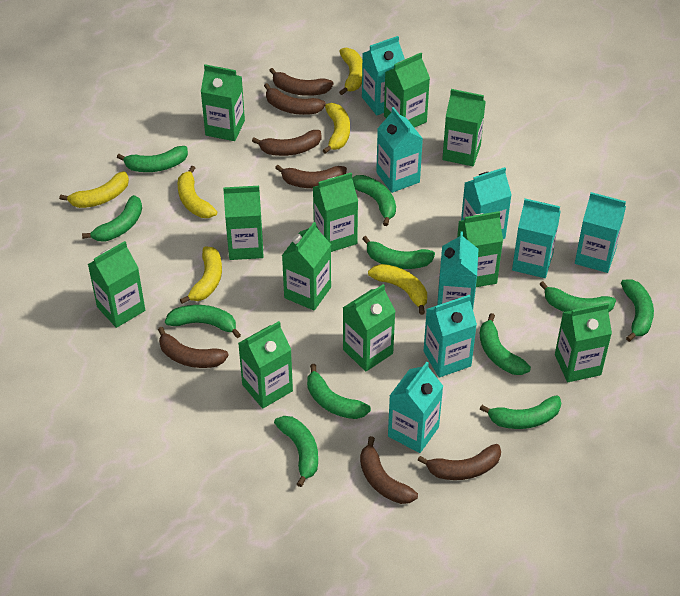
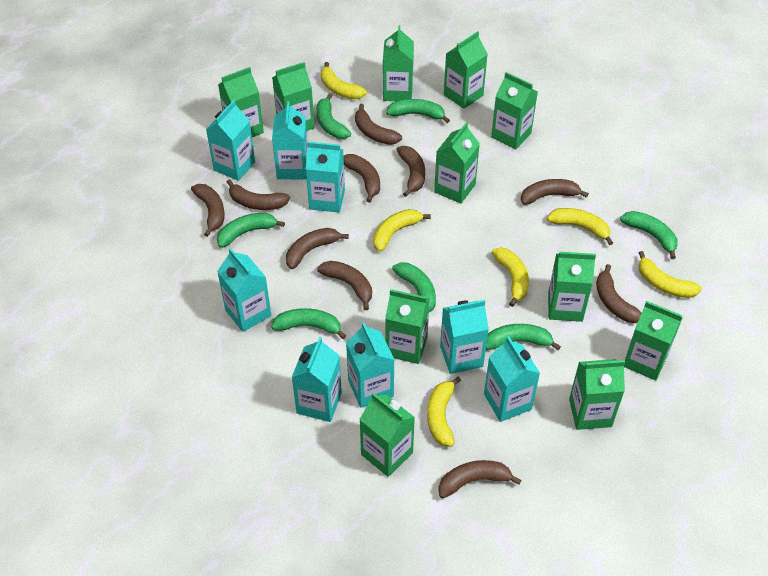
brown banana: [158,327,229,368] [252,130,321,156] [264,83,326,115] [269,68,333,96] [275,165,347,188] [360,436,418,504] [417,444,501,480] = 7 -> [191,184,225,237] [227,179,290,210] [286,228,349,269] [317,261,372,310] [343,154,380,203] [355,104,402,145] [396,146,425,197] [438,460,521,498] [521,179,589,205] [596,264,641,323] = 10
green banana: [82,195,142,242] [117,146,188,172] [165,305,241,338] [274,416,318,487] [307,364,371,419] [352,175,396,226] [362,236,435,269] [480,313,531,375] [480,395,561,429] [539,281,616,312] [621,279,654,342] = 11 -> [217,213,285,248] [271,308,346,339] [317,93,351,139] [386,99,450,123] [392,262,436,312] [486,324,561,350] [620,211,678,259] = 7

